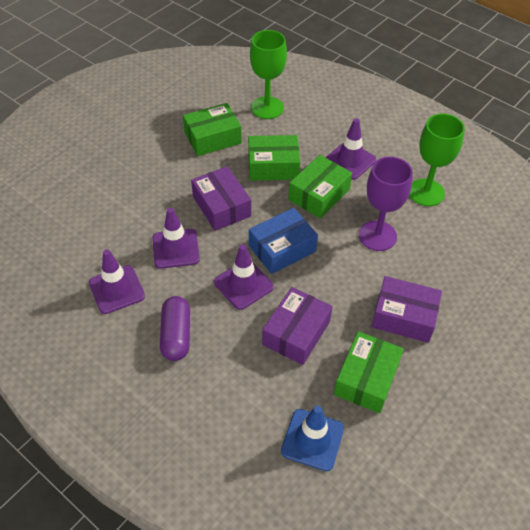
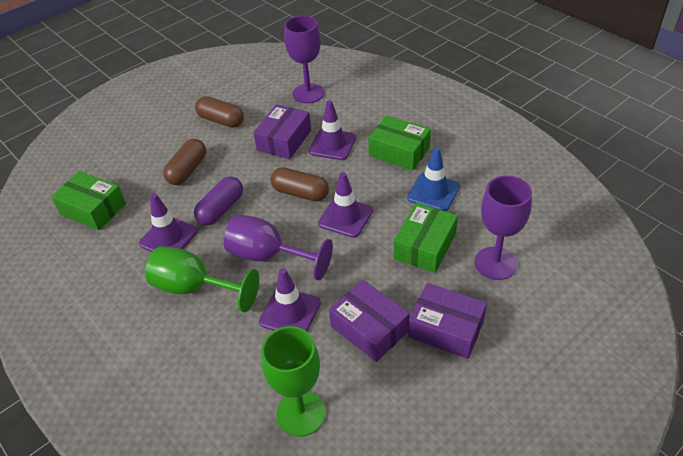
blue box: [249,208,318,274] = 1 -> none = 0
brown capsule: none = 0 -> [163,139,206,185] [195,96,244,128] [271,167,329,201] = 3
green box: [183,103,242,156] [248,135,300,181] [289,155,352,219] [334,331,404,413] = 4 -> [51,171,126,230] [368,115,431,170] [394,203,458,273] = 3
purple goblet: [359,157,413,251] = 1 -> [224,214,333,280] [284,16,324,103] [475,176,532,280] = 3

